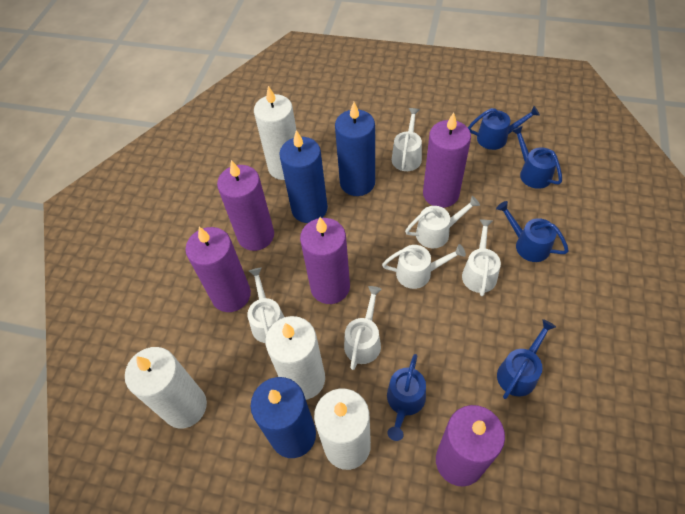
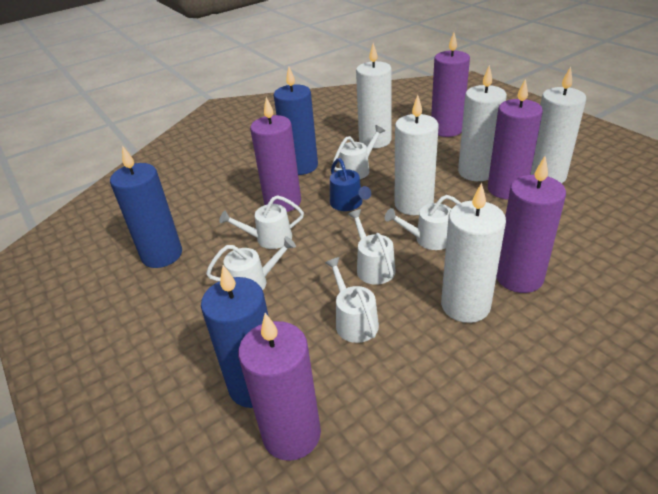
blue watering can: [387,354,426,441] [468,106,540,150] [496,201,569,262] [497,319,556,399] [512,126,562,189] = 5 -> [330,158,371,211] = 1
white candle: [125,347,207,429] [254,86,296,180] [265,316,325,400] [314,389,371,470] = 4 -> [356,43,392,148] [395,95,439,215] [441,183,506,323] [458,65,507,181] [530,67,586,184] = 5

